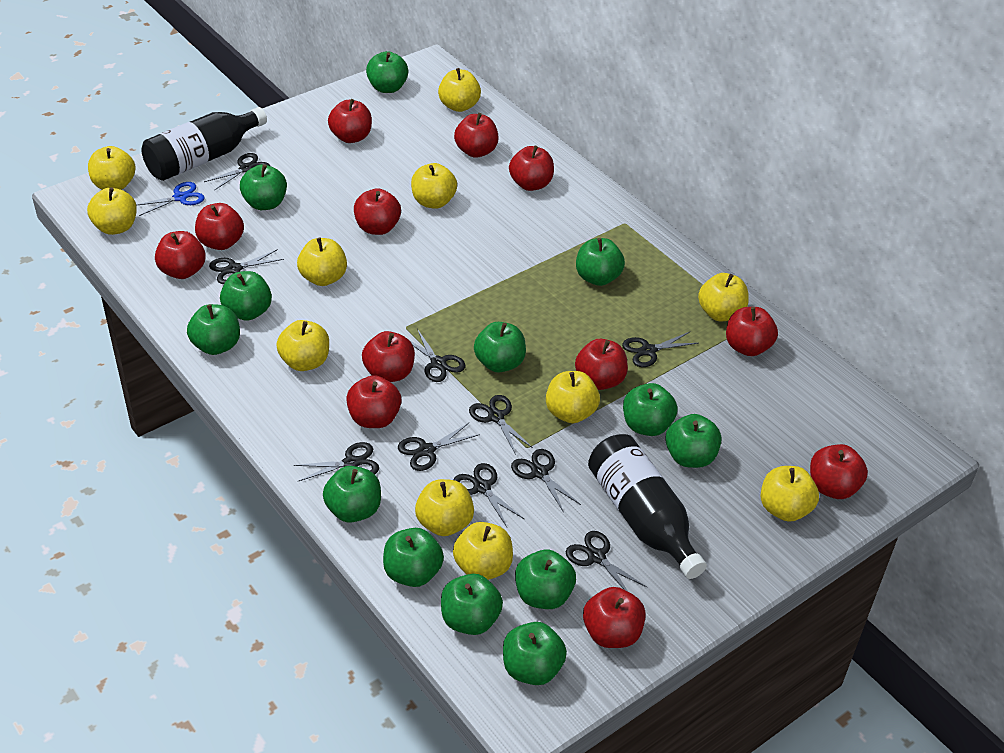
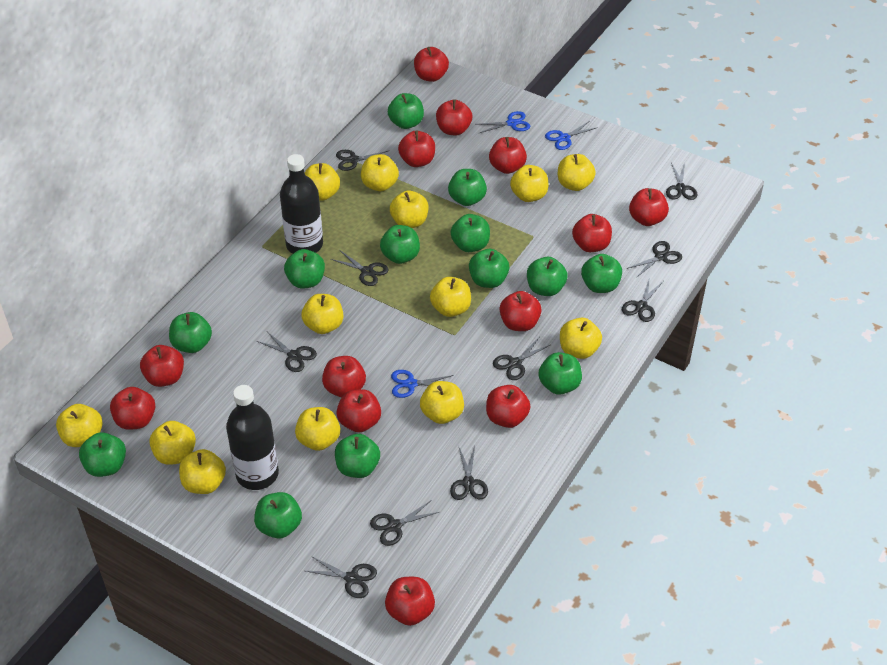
blue scissors: [136,182,205,216] = 1 -> [391,370,454,398] [477,111,530,133] [545,121,598,150] = 3
red apple: [155,231,206,279] [195,203,244,250] [328,99,372,143] [346,375,401,428] [354,188,401,235] [362,331,415,382] [454,113,498,158] [509,146,554,191] [575,339,628,390] [583,587,646,648] [726,307,778,356] [810,444,868,499] = 12 -> [110,387,155,430] [140,345,184,387] [322,356,366,397] [336,389,381,432] [385,577,435,626] [398,131,435,167] [414,47,449,82] [436,99,472,136] [486,385,530,428] [489,137,527,174] [500,291,542,331] [572,214,612,252] [629,188,669,226] = 13
yellow apple: [87,187,137,235] [88,146,136,190] [276,320,329,371] [297,238,347,286] [411,163,457,209] [415,479,474,536] [438,68,481,112] [453,522,513,580] [546,371,600,423] [698,273,749,321] [761,466,819,522] = 11 -> [56,404,103,447] [149,421,196,465] [179,449,226,494] [295,407,340,451] [301,294,343,334] [305,163,340,201] [361,154,399,191] [390,191,429,228] [420,381,464,424] [430,277,471,317] [510,165,548,202] [558,154,596,191] [560,318,602,359] = 13

